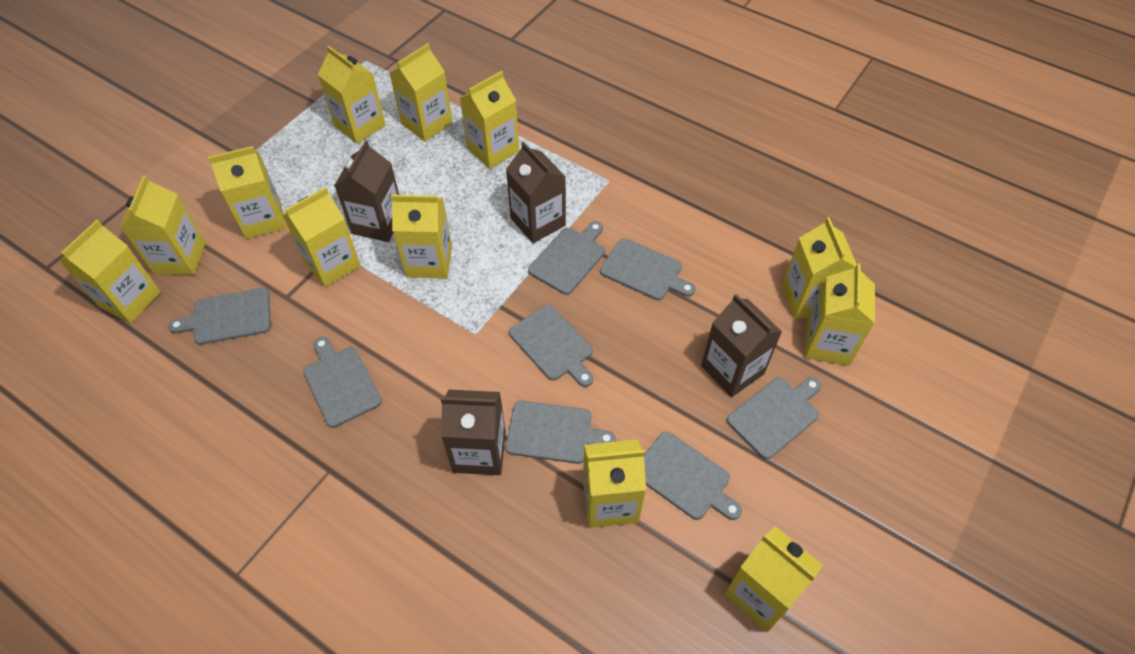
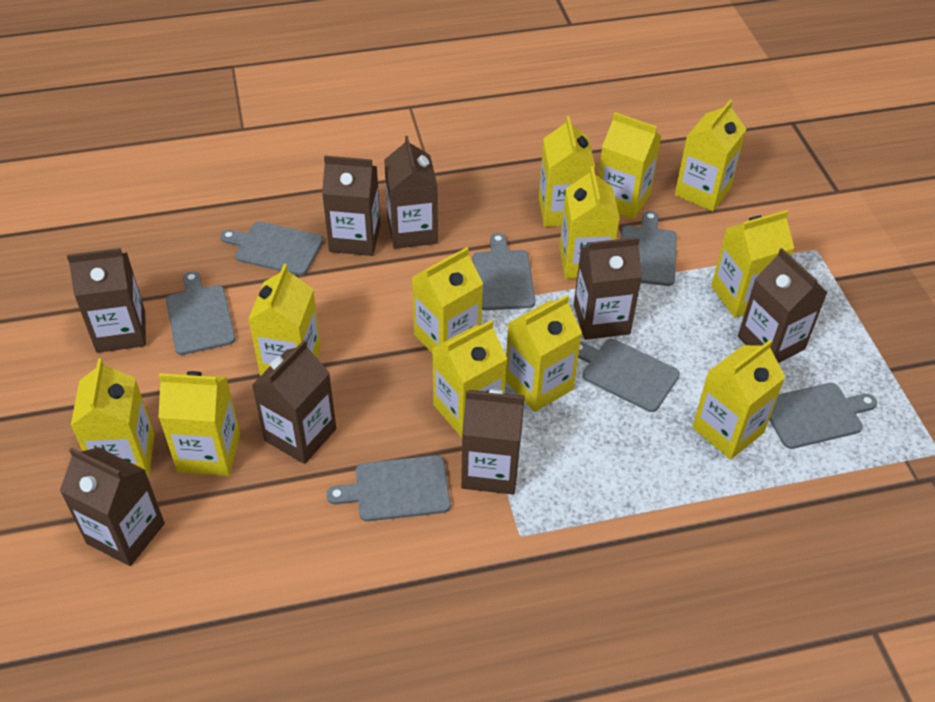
brown carton: [334,140,399,242] [441,390,506,475] [506,141,566,243] [701,294,782,397] = 4 -> [60,447,165,566] [67,248,146,353] [252,340,336,464] [322,156,381,256] [384,136,438,249] [461,389,525,495] [574,237,642,340] [738,248,828,363] = 8
grey cutting board: [168,288,271,345] [303,337,382,428] [506,401,616,464] [509,305,594,387] [528,221,605,295] [600,238,696,300] [644,431,742,520] [727,377,821,459] = 8 -> [166,271,236,355] [220,222,323,275] [327,455,451,522] [473,233,536,310] [578,339,680,412] [621,211,677,286] [769,383,877,449] = 7

